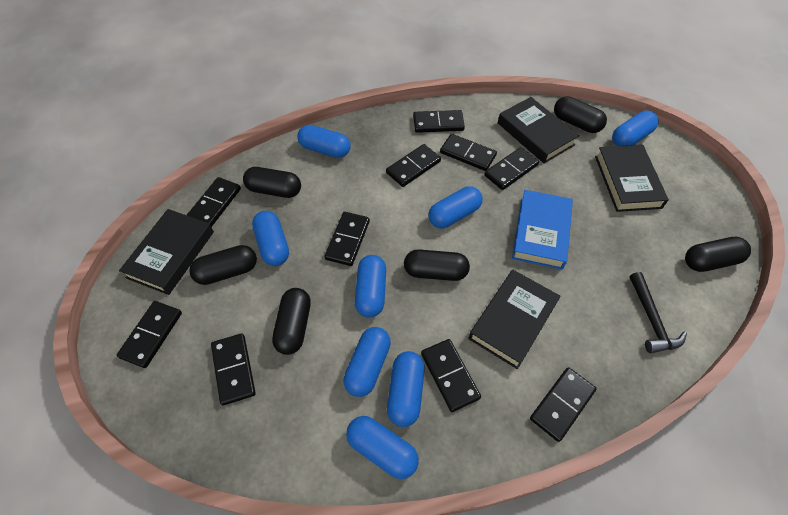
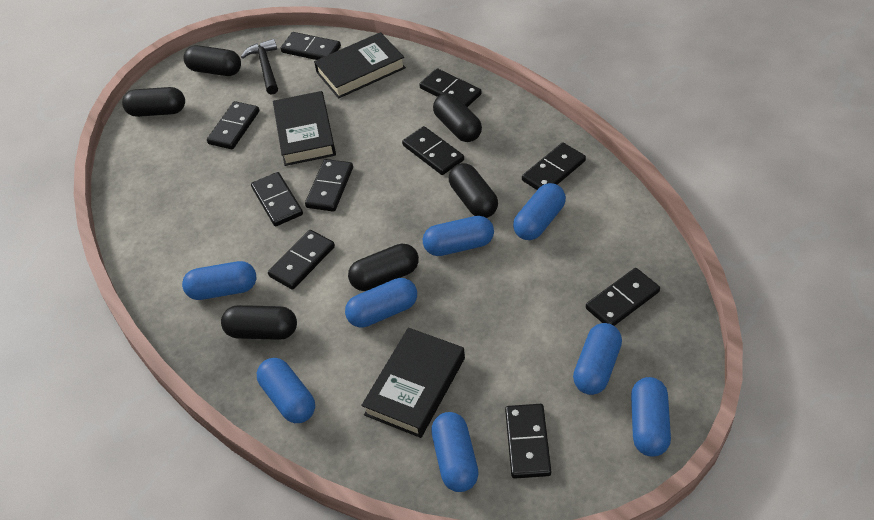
black book: [119,209,214,295] [469,270,561,369] [498,97,579,163] [595,144,669,212] = 4 -> [273,91,336,166] [314,32,406,99] [361,328,465,438] = 3
blue book: [512,190,573,270] = 1 -> none = 0

